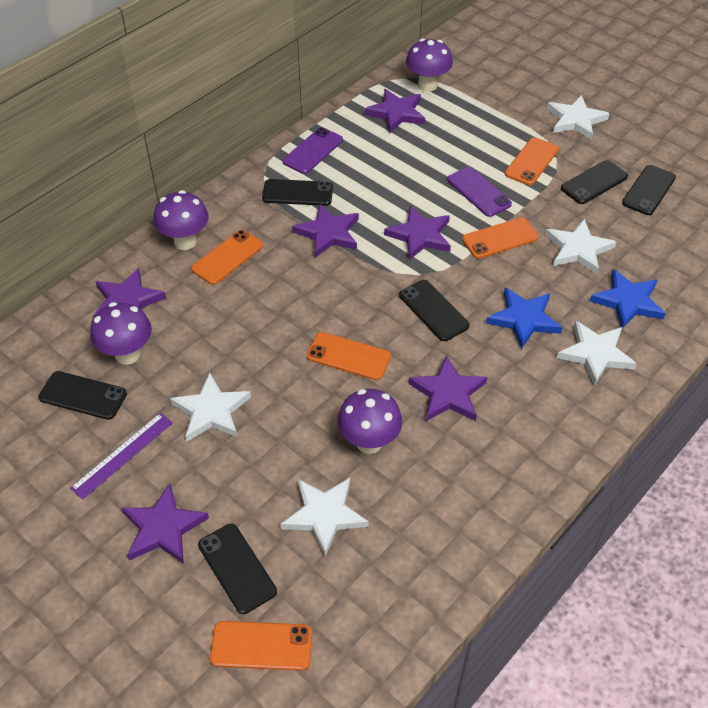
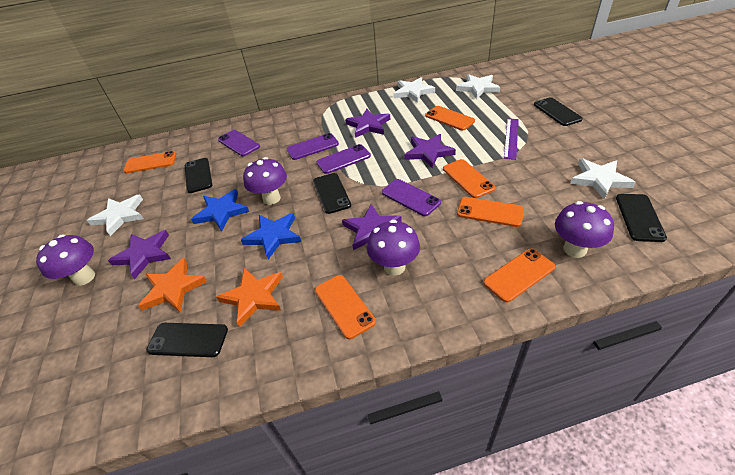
black phone: [38,371,127,420] [198,524,277,614] [262,179,333,206] [399,280,470,341] [561,160,628,204] [622,165,676,215] = 6 -> [146,323,228,357] [185,158,212,193] [313,173,351,214] [534,97,583,126] [616,194,667,242] = 5
orange phone: [191,230,263,285] [210,621,312,671] [307,332,391,380] [462,218,538,259] [505,137,559,185] = 5 -> [123,151,176,173] [315,275,376,339] [425,106,475,130] [443,159,495,198] [457,197,524,227] [483,248,555,303] = 6
orange star: none = 0 -> [138,258,207,312] [217,268,283,327] = 2
purple phone: [283,127,343,174] [447,167,512,217] = 2 -> [218,130,260,156] [287,133,339,160] [316,144,371,174] [382,179,441,216] = 4
purple star: [93,268,166,317] [121,484,209,564] [292,203,359,258] [365,89,425,133] [384,206,451,260] [408,355,488,421] = 6 -> [108,230,171,279] [342,204,402,250] [345,109,390,138] [404,134,456,169] = 4
white star: [170,373,251,441] [281,478,369,556] [545,219,616,274] [547,95,610,140] [557,320,637,386] = 5 -> [87,195,144,236] [394,77,435,103] [456,74,500,99] [570,158,636,199] = 4

